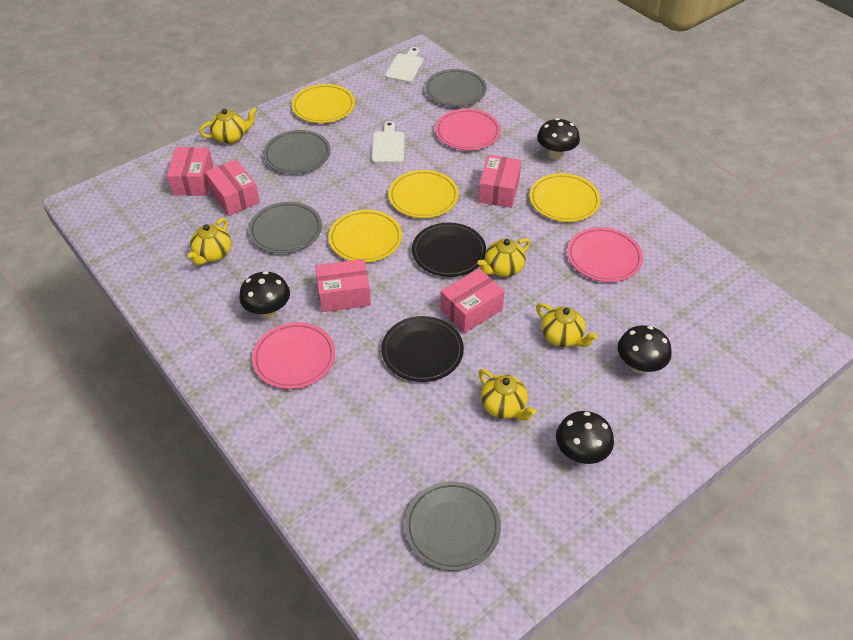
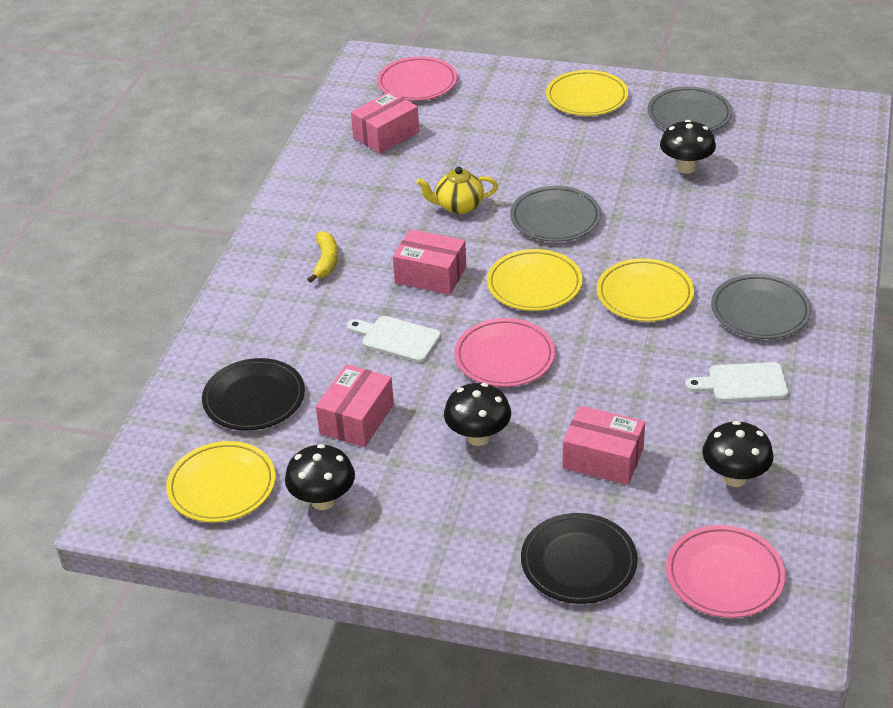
grey plate: [249,202,322,254] [263,130,331,174] [405,481,501,571] [425,69,487,107] = 4 -> [510,186,601,242] [648,87,732,131] [711,274,811,339] = 3
pink box: [167,147,214,196] [205,159,260,216] [315,259,371,312] [440,268,505,333] [478,155,522,208] = 5 -> [316,364,394,447] [351,91,419,154] [393,229,466,295] [562,405,645,485] = 4
yellow banana: none = 0 -> [307,231,338,283] = 1
yellow teapot: [188,218,231,265] [199,108,257,144] [478,238,530,277] [478,369,536,421] [536,303,598,347] = 5 -> [416,167,498,214] = 1

